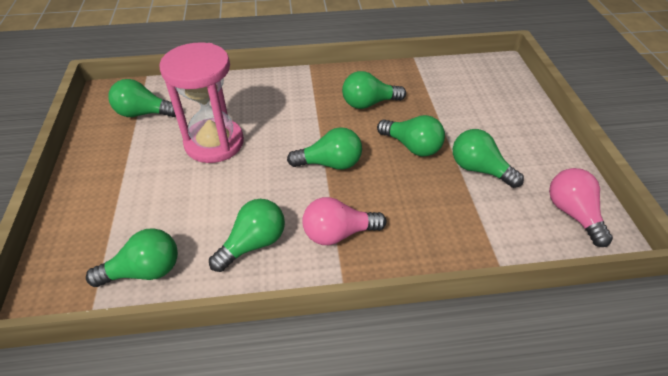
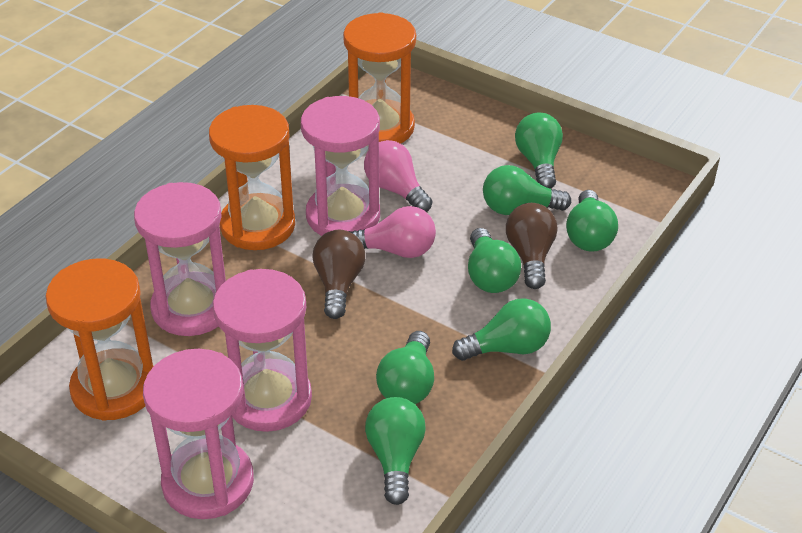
brown light bulb: none = 0 -> [312,230,365,319] [506,203,557,289] = 2
orange hourglass: none = 0 -> [46,258,154,421] [209,105,295,250] [343,12,416,144] = 3
pink hourglass: [159,43,244,163] = 1 -> [134,182,226,336] [143,349,254,519] [213,269,312,432] [301,96,380,236] = 4

